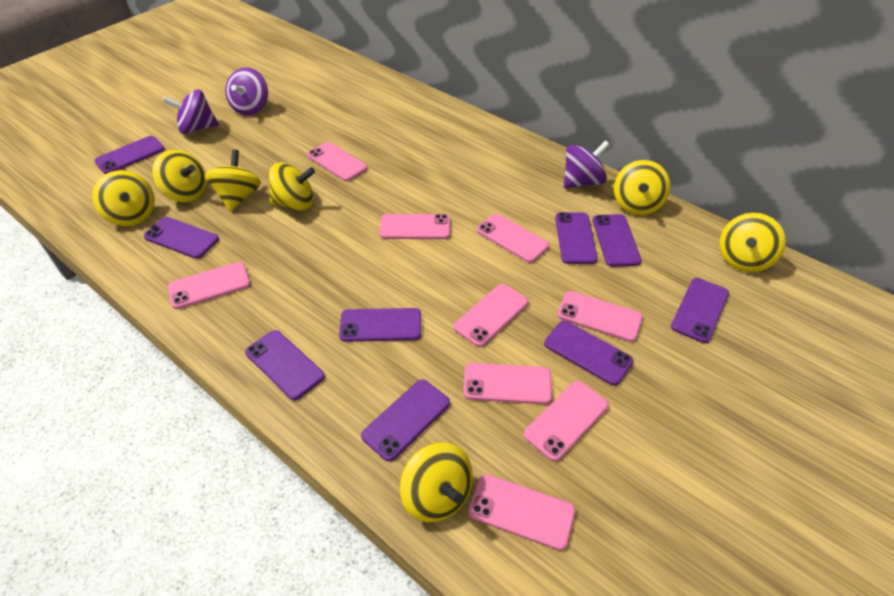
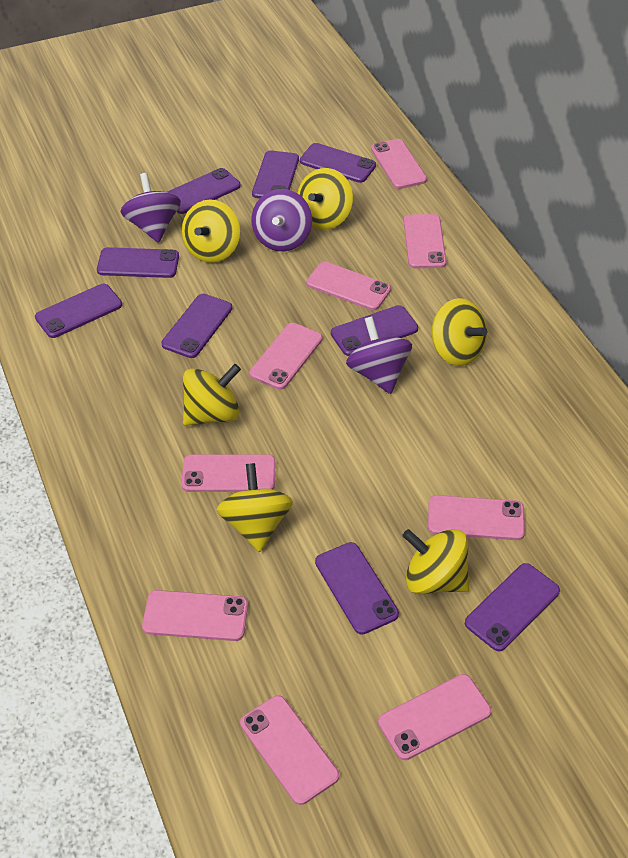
yellow spinning top: [92,170,155,226] [152,150,207,202] [205,149,261,212] [269,163,315,211] [400,443,473,523] [614,160,671,215] [719,213,786,272] = 7 -> [182,199,240,263] [183,364,241,426] [217,463,293,552] [298,168,353,230] [402,529,470,594] [432,298,487,366] = 6

